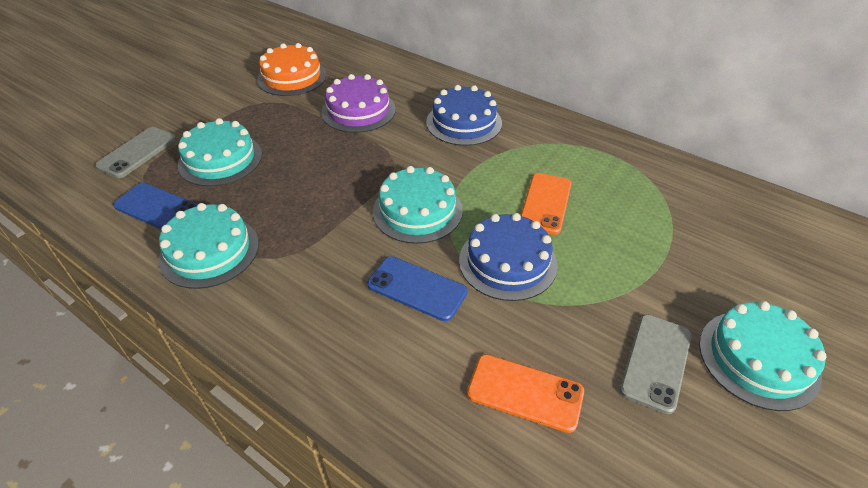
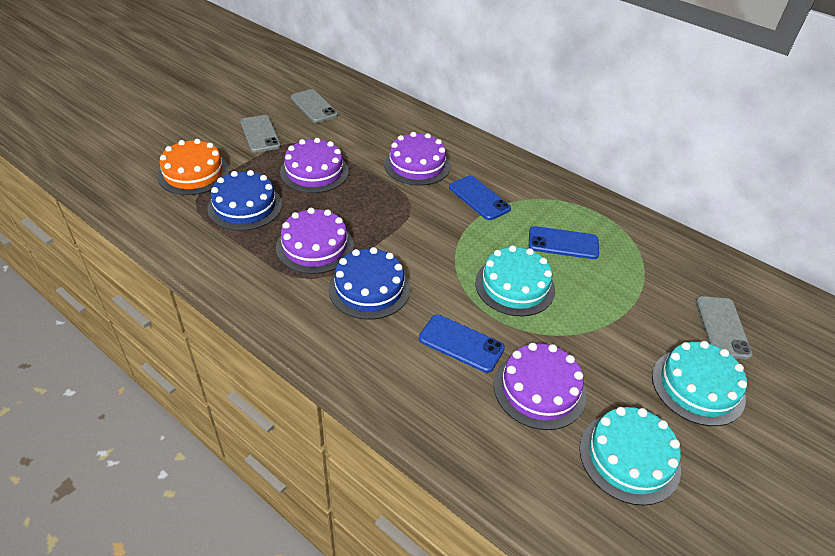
blue phone: [113,183,198,229] [367,256,468,321] = 2 -> [419,315,505,373] [449,176,511,220] [529,226,599,259] = 3
grey phone: [95,127,176,178] [620,314,692,414] = 2 -> [240,115,281,153] [291,89,338,123] [696,296,753,360] = 3
orange phone: [467,354,584,433] [520,173,572,235] = 2 -> none = 0
purple cake: [321,74,396,133] = 1 -> [276,208,354,274] [280,138,349,193] [384,132,450,186] [494,343,586,430] = 4
turquoise cake: [159,203,259,289] [178,118,262,187] [373,166,463,244] [699,301,827,411] = 4 -> [475,245,555,317] [579,407,681,506] [652,341,747,426] = 3

